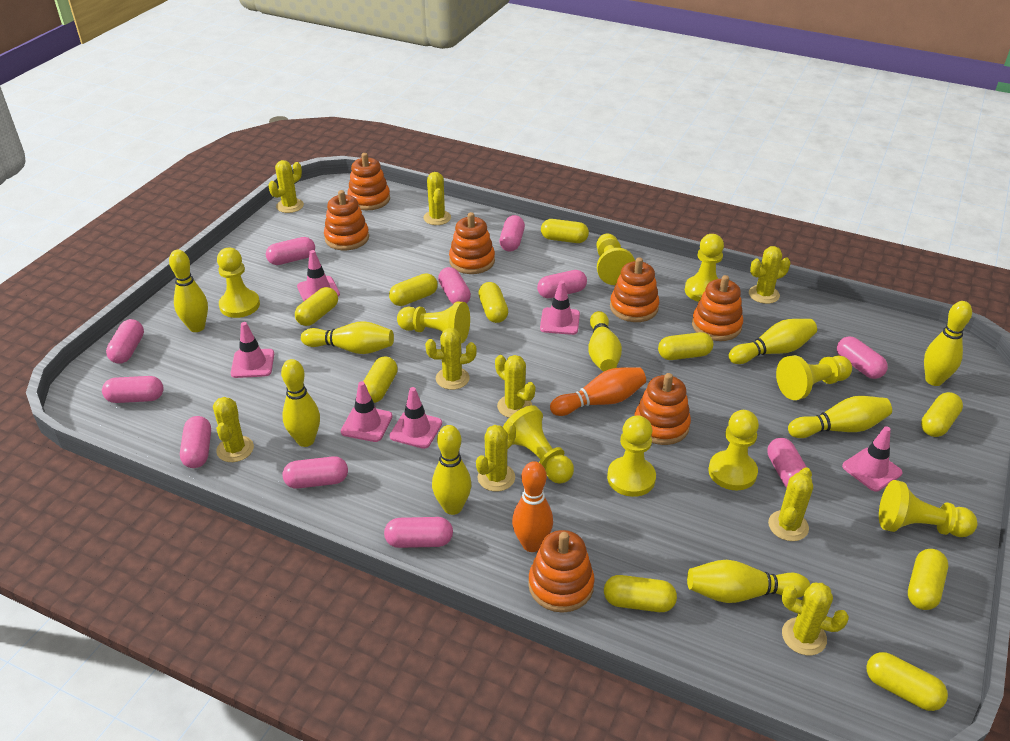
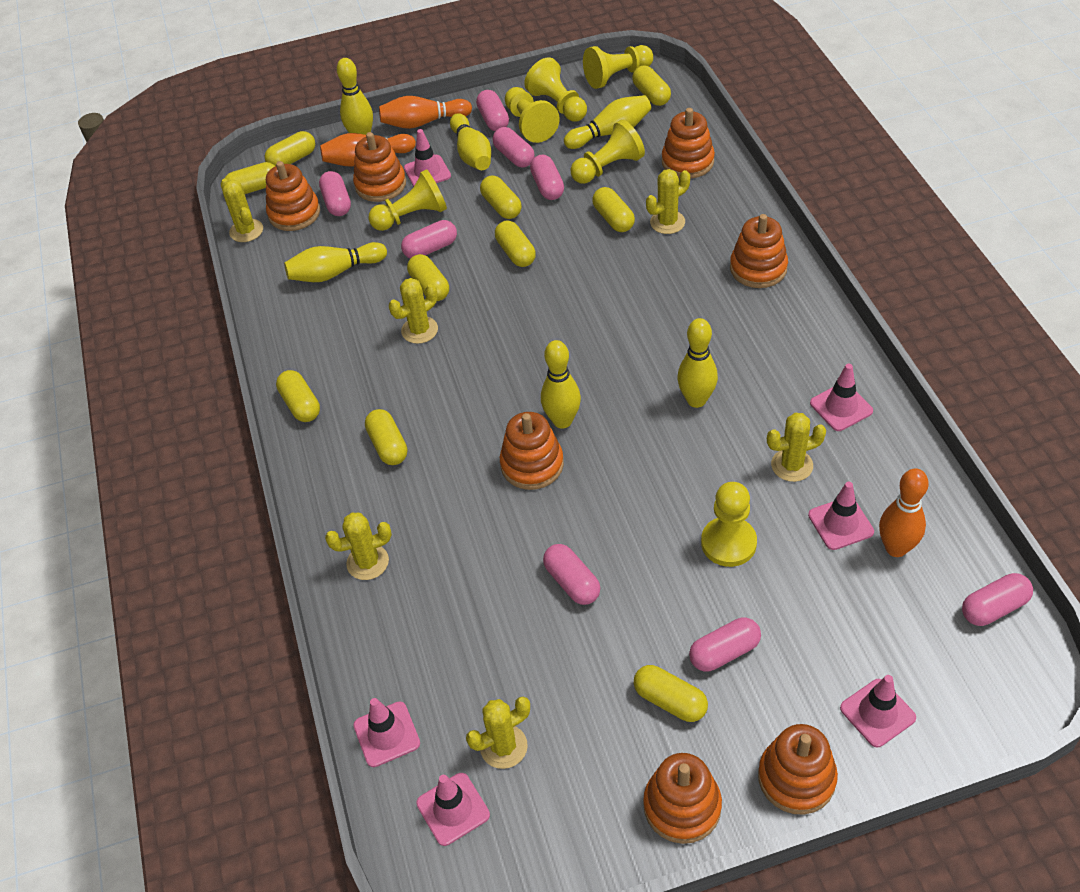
orange bowling pin: [512,461,553,552] [550,367,646,416] = 2 -> [320,133,416,167] [379,96,472,129] [879,468,929,557] = 3
pink capsule: [102,376,163,403] [106,319,144,364] [180,416,211,468] [266,237,315,265] [283,456,348,489] [384,517,453,548] [438,267,471,304] [499,215,525,252] [537,270,587,298] [767,438,806,488] [837,336,888,379] = 11 -> [319,171,351,216] [401,220,457,259] [476,90,509,131] [493,127,535,167] [530,155,564,200] [543,544,600,605] [689,617,761,672] [962,573,1033,626] = 8
yellow bowling pin: [169,250,208,332] [281,359,320,447] [301,321,394,354] [432,425,471,515] [588,311,622,372] [687,560,810,603] [728,319,817,364] [788,396,892,438] [924,301,972,386] = 9 -> [284,242,387,282] [337,58,373,135] [450,113,491,170] [541,340,581,429] [564,95,651,149] [677,318,718,408] = 6
yellow cactus: [213,397,254,462] [269,160,304,213] [424,172,451,225] [425,328,477,390] [476,422,516,492] [495,355,535,418] [749,246,790,304] [768,467,813,541] [782,583,849,655] = 9 -> [221,178,263,242] [325,512,392,580] [389,278,438,344] [466,697,530,769] [646,169,690,234] [767,413,826,482] = 6
yellow pawn: [217,248,260,318] [397,301,470,343] [503,405,574,484] [596,233,635,285] [607,415,656,497] [685,234,724,302] [708,410,759,490] [776,355,852,400] [879,480,977,537] = 9 -> [368,169,447,231] [505,87,560,143] [524,57,587,122] [570,119,645,184] [583,45,653,89] [701,482,757,567] = 6

